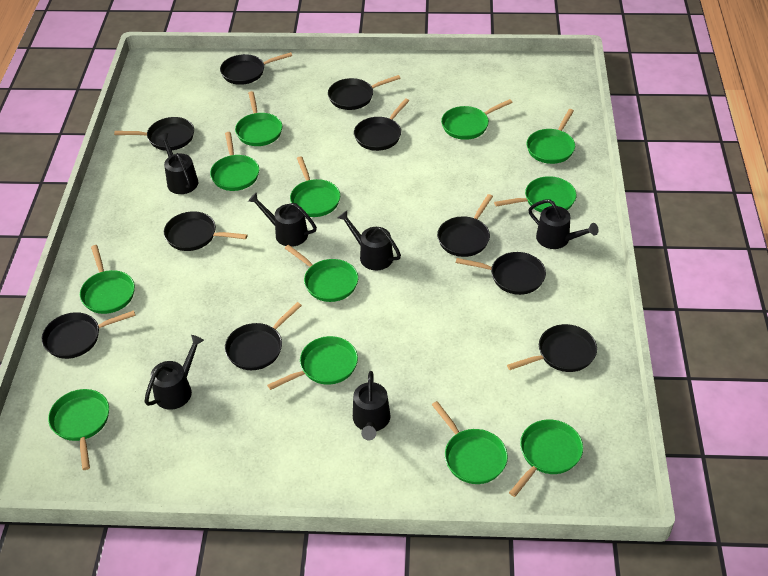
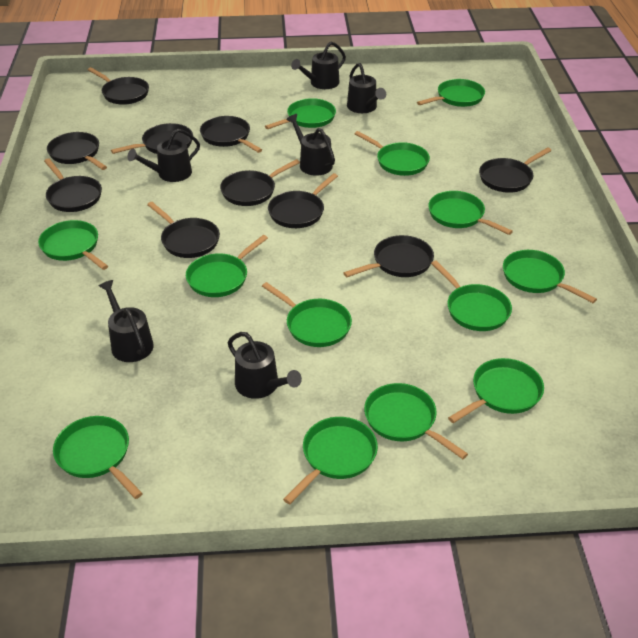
green pan: [48,389,109,470] [80,245,135,314] [210,132,259,191] [235,91,282,146] [267,336,358,390] [285,245,358,302] [290,156,340,217] [432,401,508,484] [441,99,513,140] [494,176,576,212] [509,420,583,497] [526,109,575,164] = 12 -> [38,220,108,270] [53,416,143,499] [186,235,268,297] [262,282,352,347] [265,98,336,129] [283,417,378,504] [355,131,430,176] [364,383,468,459] [417,79,485,107] [428,191,513,235] [431,260,512,331] [448,358,544,423] [503,250,597,303] = 13

